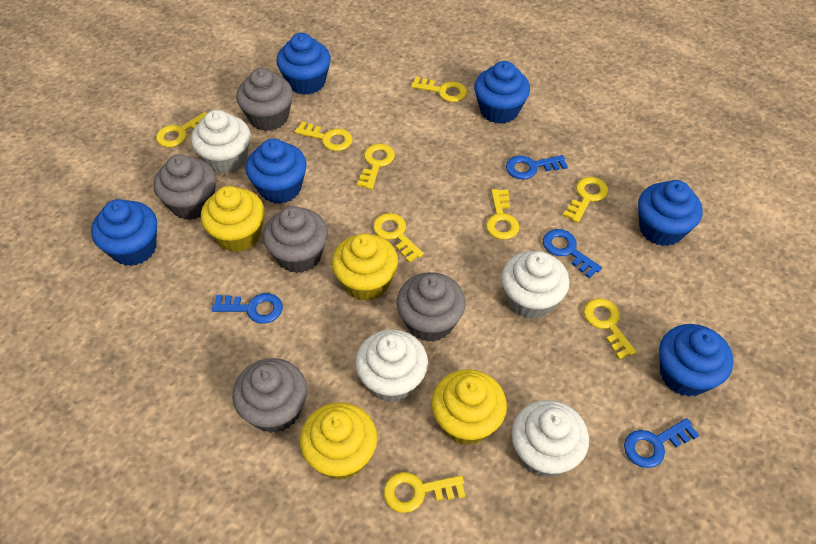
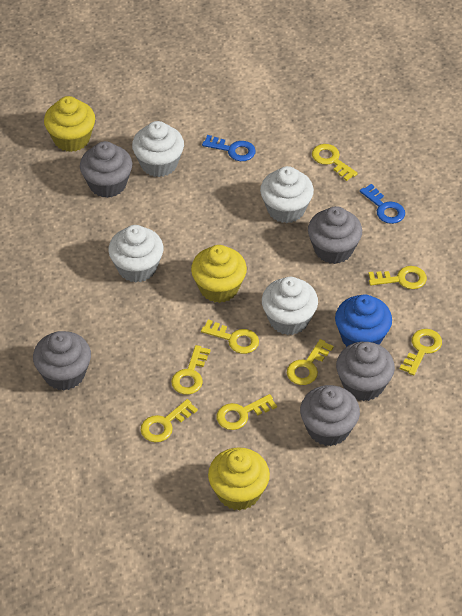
blue cupcake: [91,199,157,266] [246,139,307,204] [276,33,331,95] [474,61,530,124] [638,180,703,246] [659,324,734,397] = 6 -> [335,294,392,347] = 1
blue key: [212,293,283,323] [506,155,568,179] [543,229,602,278] [624,418,699,468] = 4 -> [202,135,256,161] [360,184,405,224] = 2
yellow cupcake: [201,186,265,252] [300,402,377,480] [332,233,398,301] [432,369,507,445] = 4 -> [44,96,95,152] [191,245,247,303] [208,447,270,510] = 3
yellow key: [156,112,207,147] [295,121,353,151] [357,144,395,189] [373,213,424,263] [384,472,465,513] [411,76,467,102] [486,189,519,240] [563,177,608,223] [584,298,637,360] = 9 -> [141,399,198,442] [171,345,211,395] [201,320,259,354] [217,394,277,430] [287,339,334,385] [312,144,358,181] [368,266,427,289] [400,329,442,375] = 8

